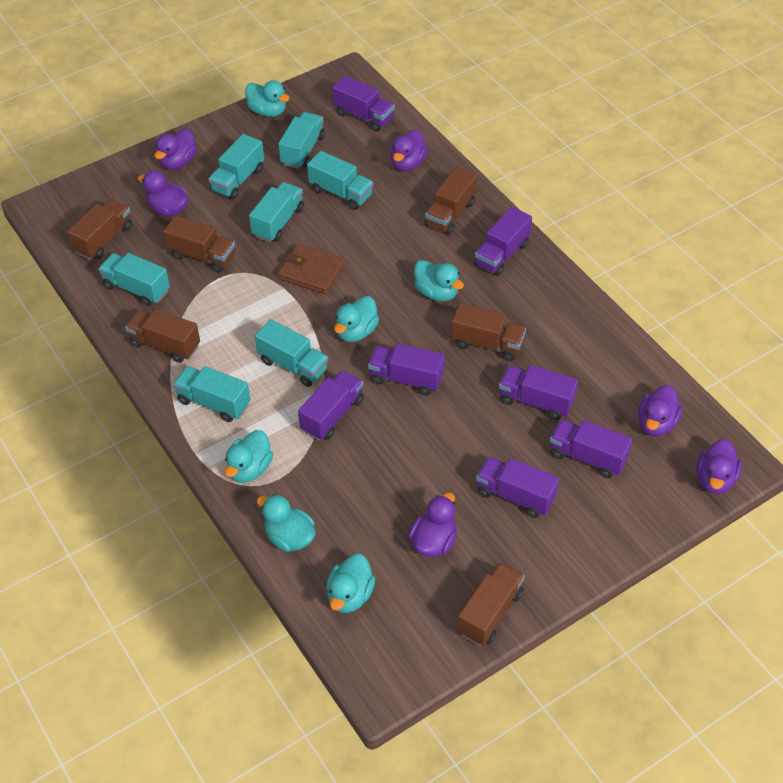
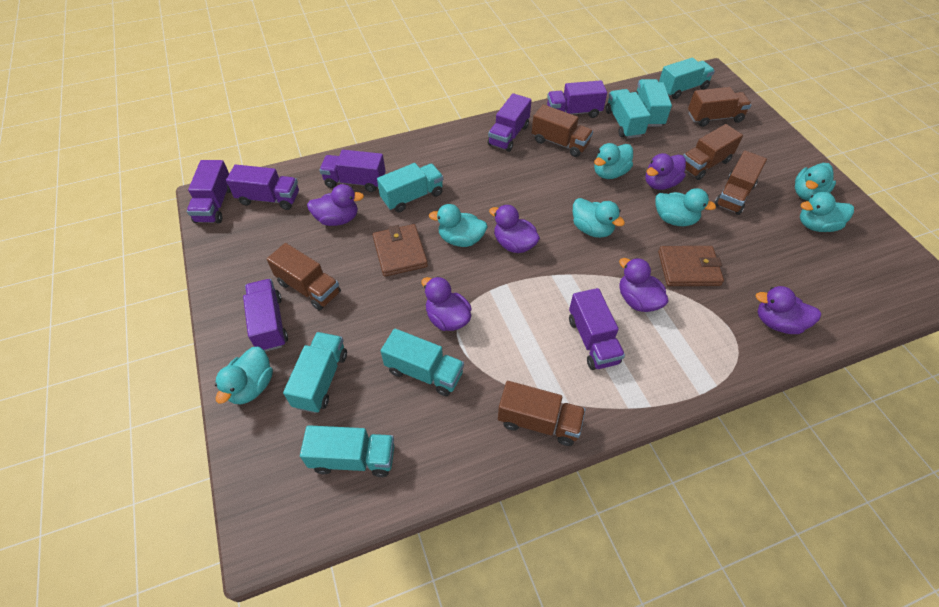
brown wallet: [278,244,346,294] = 1 -> [373,224,428,277] [658,246,724,286] = 2
turquoise duck: [225,430,273,483] [245,80,290,117] [257,494,315,552] [326,554,375,613] [334,296,379,342] [414,260,464,301] = 6 -> [215,346,273,404] [429,204,488,247] [573,198,625,238] [594,143,633,179] [655,188,716,226] [795,163,836,201] [800,192,854,232] = 7

